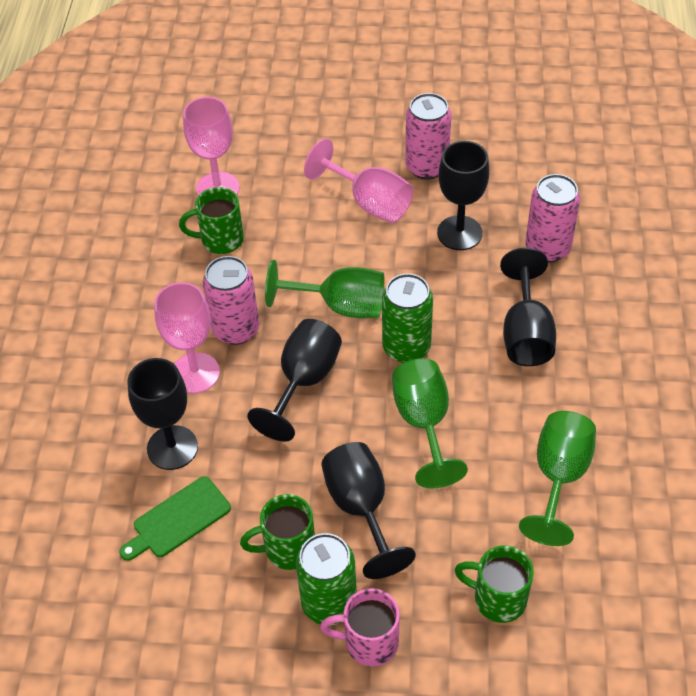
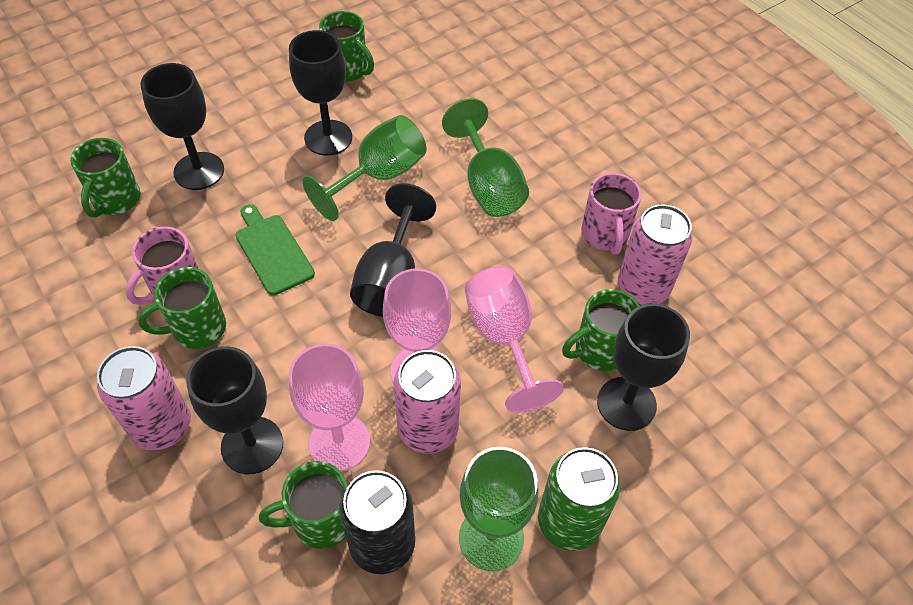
black can: none = 0 -> [339,470,415,574] = 1
green can: [296,533,357,626] [382,273,433,363] = 2 -> [538,447,620,551] = 1
green mug: [179,187,244,254] [240,494,315,570] [455,545,534,623] = 3 -> [70,138,141,218] [138,267,226,349] [259,461,348,549] [319,11,374,82] [562,289,640,371] = 5
pink mug: [320,588,400,667] = 1 -> [126,226,199,305] [581,173,642,255] = 2

